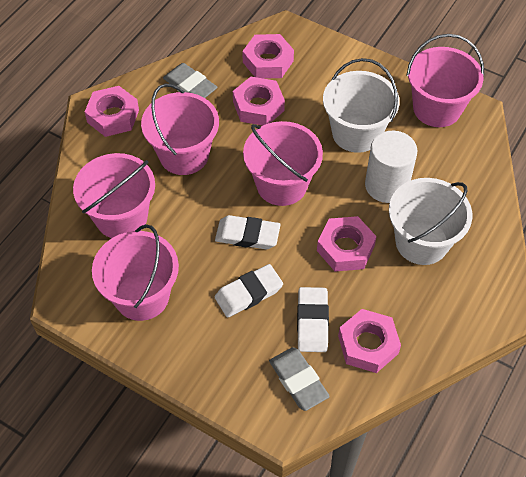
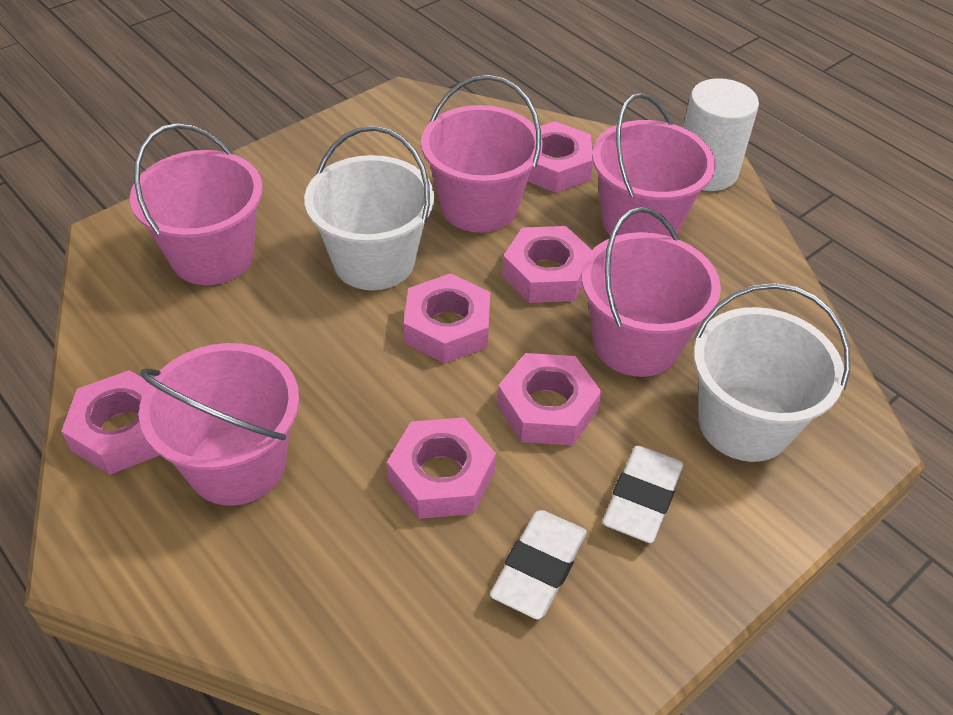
grey eraser: [163,63,218,98] [269,347,330,411] = 2 -> none = 0
pink nut: [85,86,139,137] [233,77,285,126] [242,34,294,79] [317,216,377,272] [338,309,401,373] = 5 -> [61,370,159,475] [387,417,496,519] [404,273,490,364] [497,353,602,445] [502,226,592,303] [527,121,593,193] = 6
white eraser: [215,215,281,249] [215,264,283,318] [297,287,329,352] = 3 -> [490,510,587,620] [602,446,683,543] = 2

